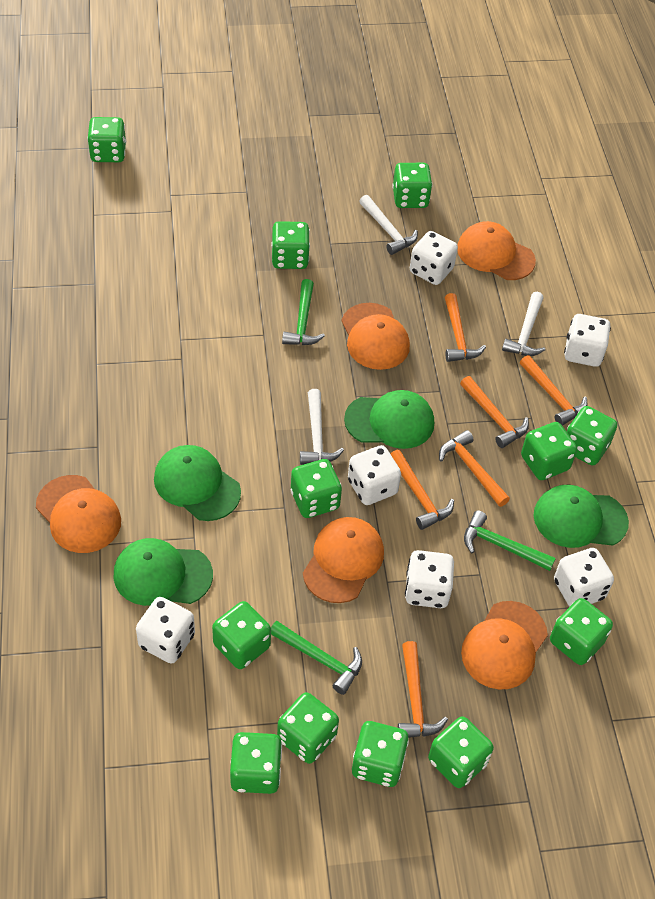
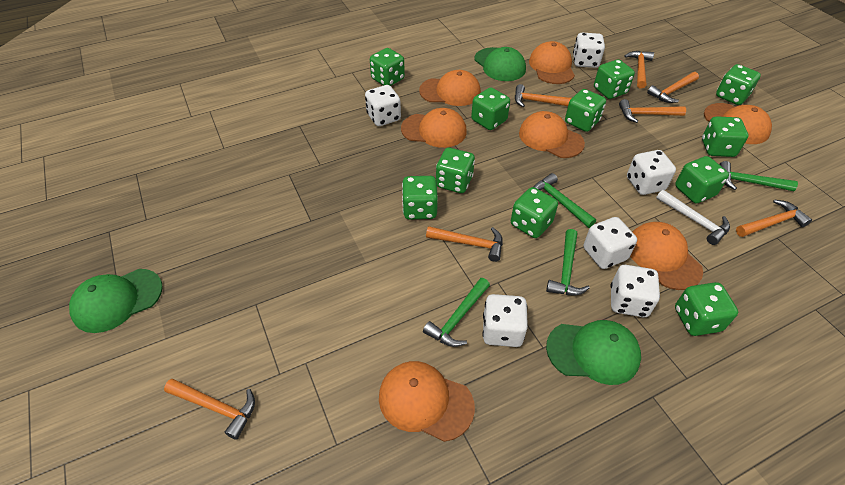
green cap: [113,538,213,606] [154,445,241,521] [344,390,434,449] [534,485,629,548] = 4 -> [69,269,163,333] [475,47,526,81] [546,320,641,385] = 3
green dice: [87,117,126,162] [212,601,271,669] [230,732,282,794] [271,221,310,269] [277,692,339,764] [291,459,342,518] [352,721,409,787] [392,163,432,208] [428,716,494,788] [521,422,577,480] [550,598,613,665] [567,406,617,465] = 12 -> [370,48,405,86] [402,176,438,219] [436,148,475,193] [471,88,510,130] [511,187,558,238] [565,89,606,132] [594,59,635,99] [675,156,729,203] [675,282,738,336] [702,116,748,157] [716,64,761,105] = 11
green hammer: [271,621,362,695] [282,279,325,345] [464,510,556,571] = 3 -> [423,278,490,347] [533,173,596,228] [546,229,590,295] [719,161,798,191] = 4
orange cap: [36,475,121,553] [303,517,384,603] [341,303,410,370] [457,221,536,280] [461,601,548,690] = 5 -> [379,361,475,442] [401,108,467,148] [419,70,481,106] [519,111,585,158] [529,41,575,84] [630,222,703,290] [704,103,772,144] = 7
orange hammer: [390,450,454,530] [398,641,448,738] [439,430,510,507] [445,293,486,362] [460,376,529,448] [520,355,587,426] = 6 -> [164,378,255,440] [426,226,503,262] [515,84,572,107] [619,99,686,123] [624,51,654,89] [647,72,699,103] [736,200,812,237] = 7
white hammer: [300,389,344,465] [359,195,418,255] [502,292,545,356] = 3 -> [656,190,730,245] = 1

